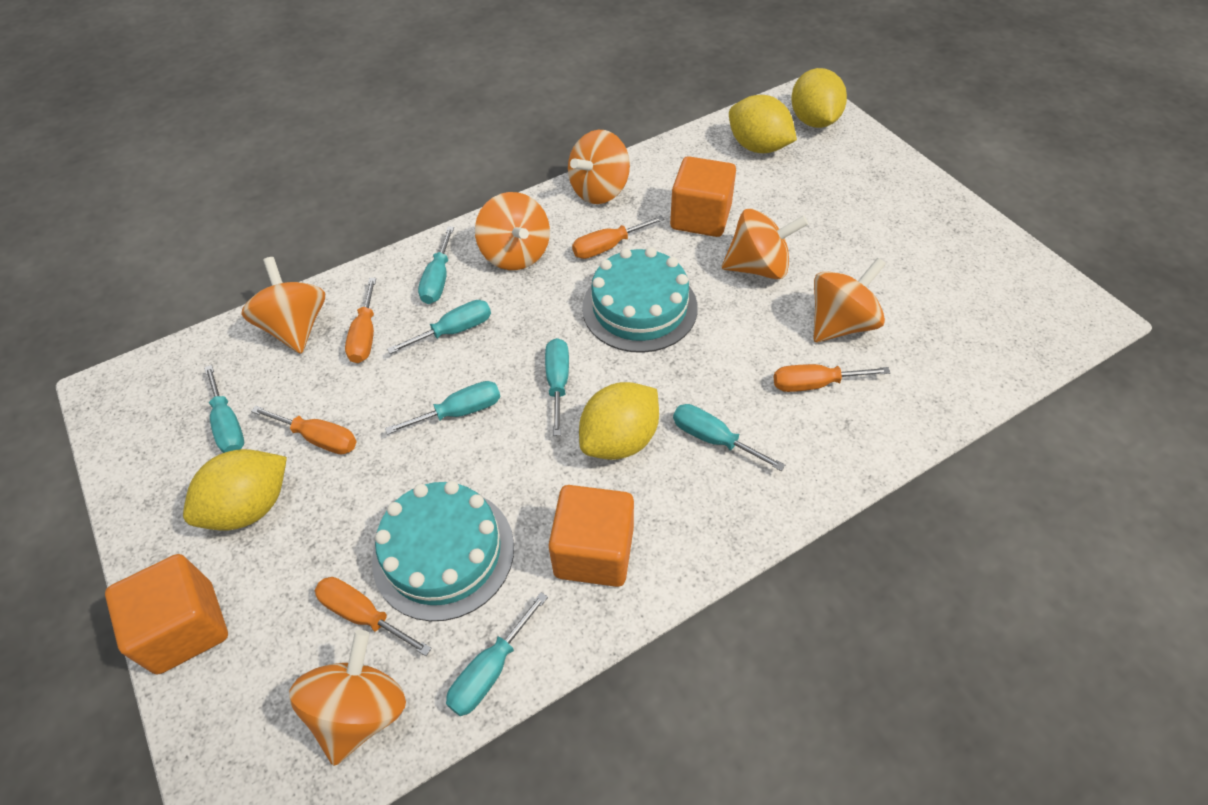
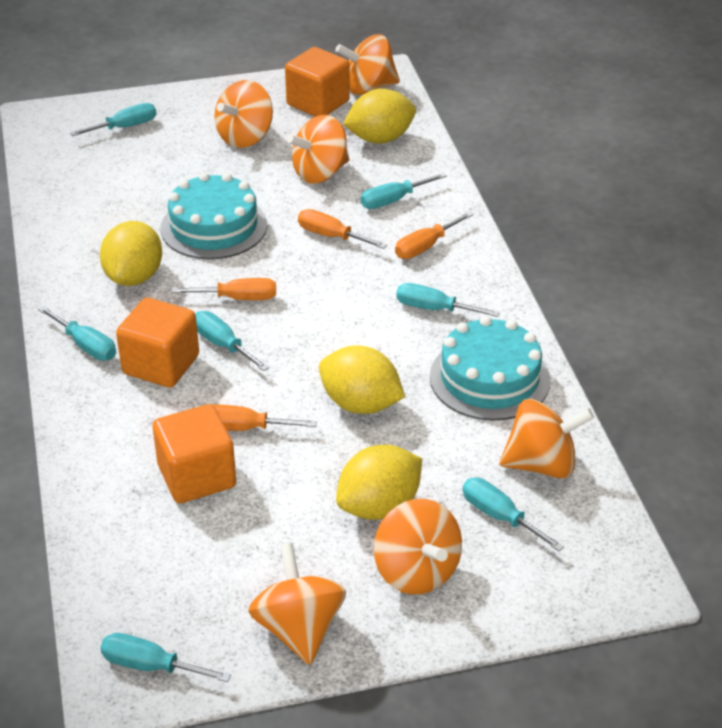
orange screwdriver: [251,406,357,455] [315,577,432,656] [345,278,376,363] [572,215,664,259] [774,364,890,392] = 5 -> [172,278,276,300] [213,404,317,431] [298,209,387,249] [395,212,473,259] = 4

